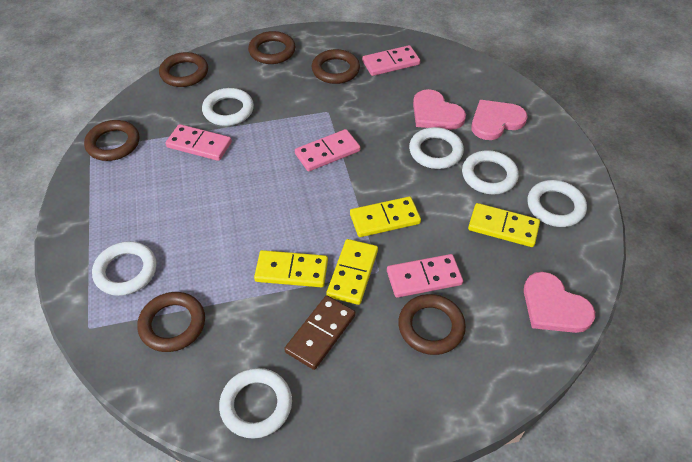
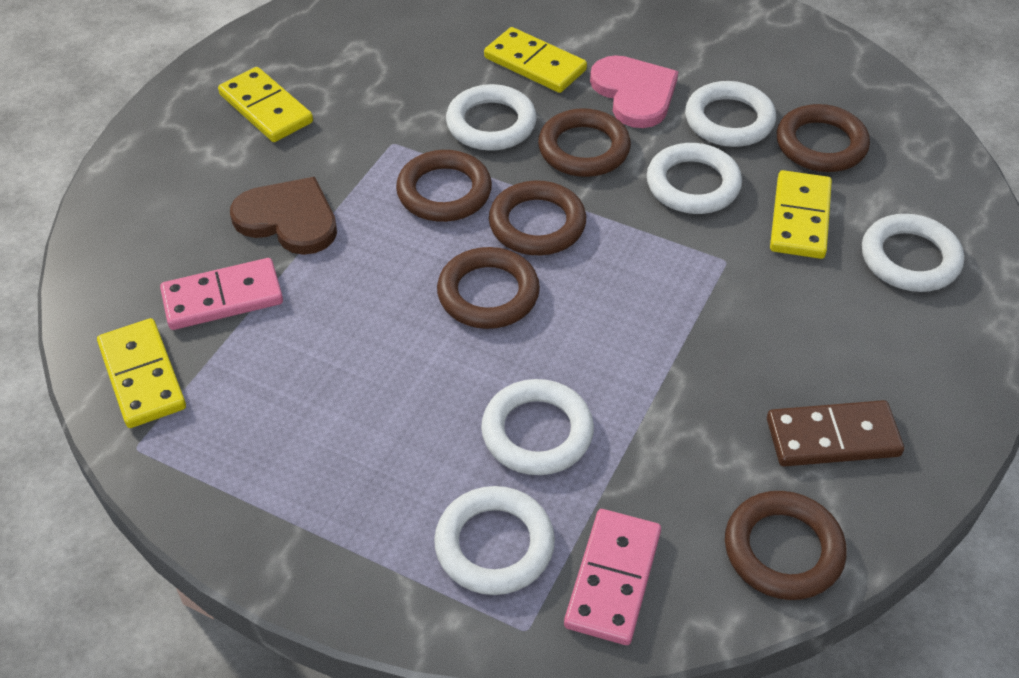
brown heart: none = 0 -> [230,177,337,255] = 1
pink domino: [166,124,232,161] [295,129,360,172] [362,45,420,76] [387,254,463,298] = 4 -> [160,258,283,330] [564,509,661,645] = 2
pink heart: [413,89,466,130] [471,100,528,140] [524,272,595,333] = 3 -> [590,55,678,128] = 1

